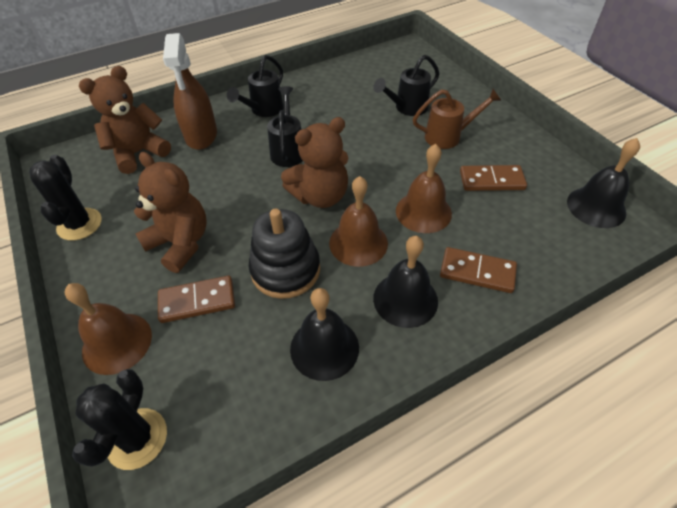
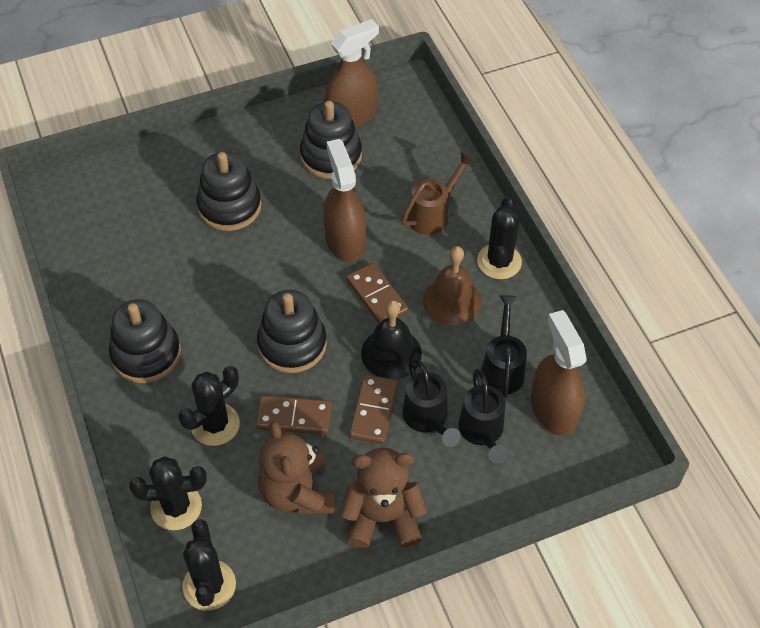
black bell: [290,288,359,381] [373,236,438,328] [567,138,640,228] = 3 -> [361,300,422,379] = 1
black cactus: [29,155,102,241] [72,369,167,470] = 2 -> [129,456,206,530] [179,366,240,446] [182,519,236,610] [477,196,522,279] = 4
black stacking toy: [248,209,320,299] = 1 -> [109,299,181,383] [196,152,261,231] [257,290,327,373] [300,101,362,179] = 4
brown bell: [65,283,152,375] [329,176,388,267] [396,144,452,233] = 3 -> [423,246,482,326] = 1
brown spray bottle: [163,33,217,150] = 1 -> [323,139,367,263] [325,19,379,128] [531,310,587,436] = 3
brown teddy bear: [79,66,171,174] [134,152,206,273] [281,117,348,208] = 3 -> [258,421,335,515] [340,448,428,549] = 2

